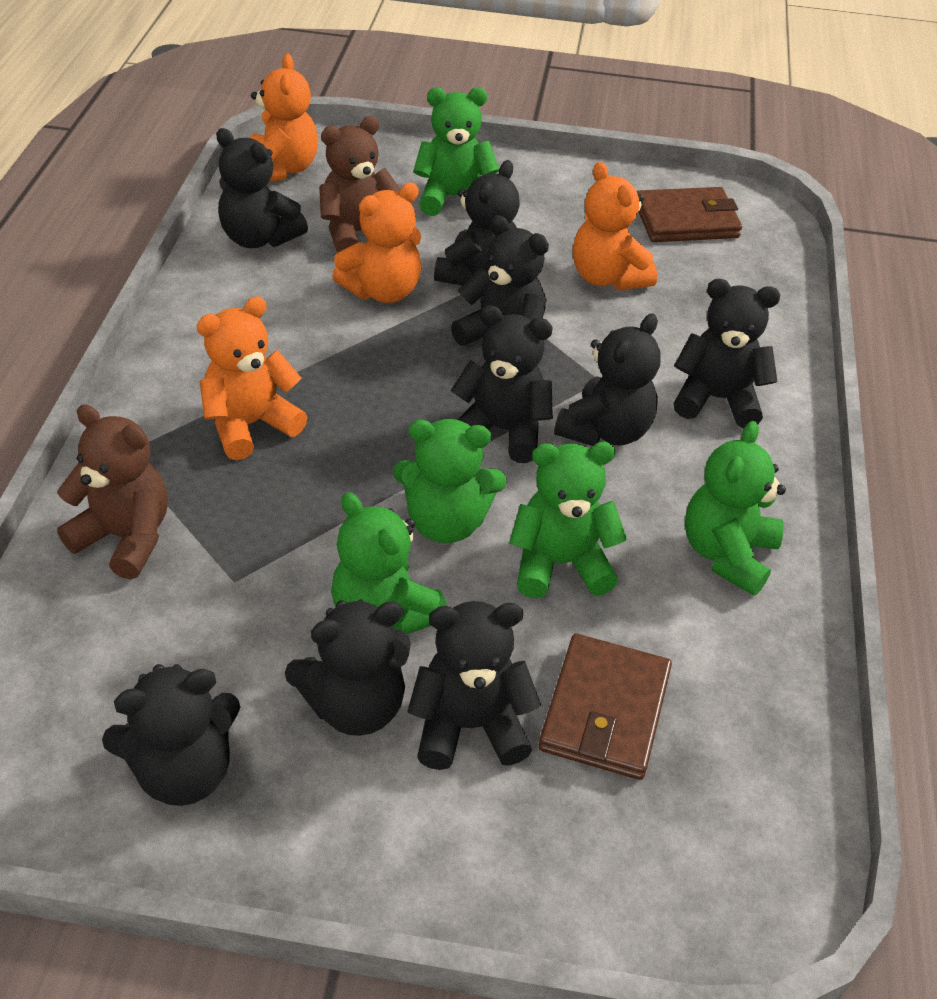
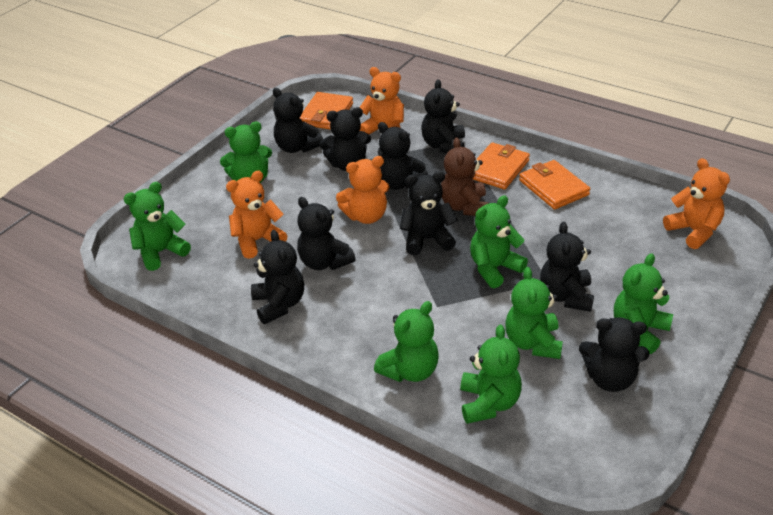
brown teddy bear: [57,404,168,579] [319,116,400,253] = 2 -> [441,137,489,216] = 1
brown wallet: [539,633,672,780] [637,187,742,242] = 2 -> none = 0
green teddy bear: [331,492,447,634] [393,419,506,543] [413,88,499,216] [509,442,627,598] [685,421,786,596] = 5 -> [124,182,191,271] [220,121,272,183] [374,301,439,382] [460,325,522,424] [470,195,528,288] [505,267,563,359] [614,253,673,354] = 7
orange wallet: none = 0 -> [300,92,353,130] [473,142,530,189] [519,160,590,210] = 3

